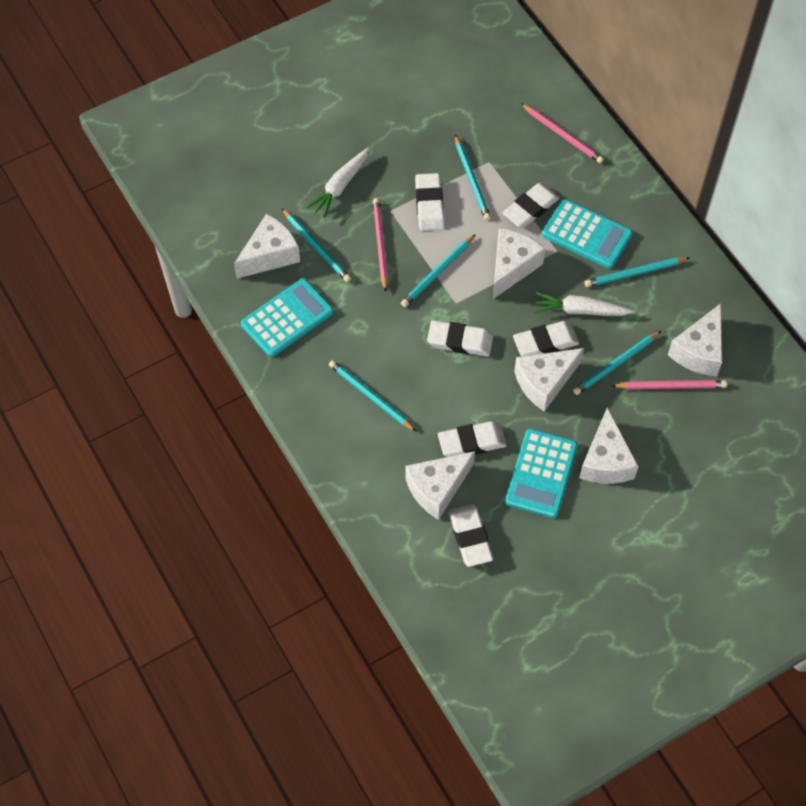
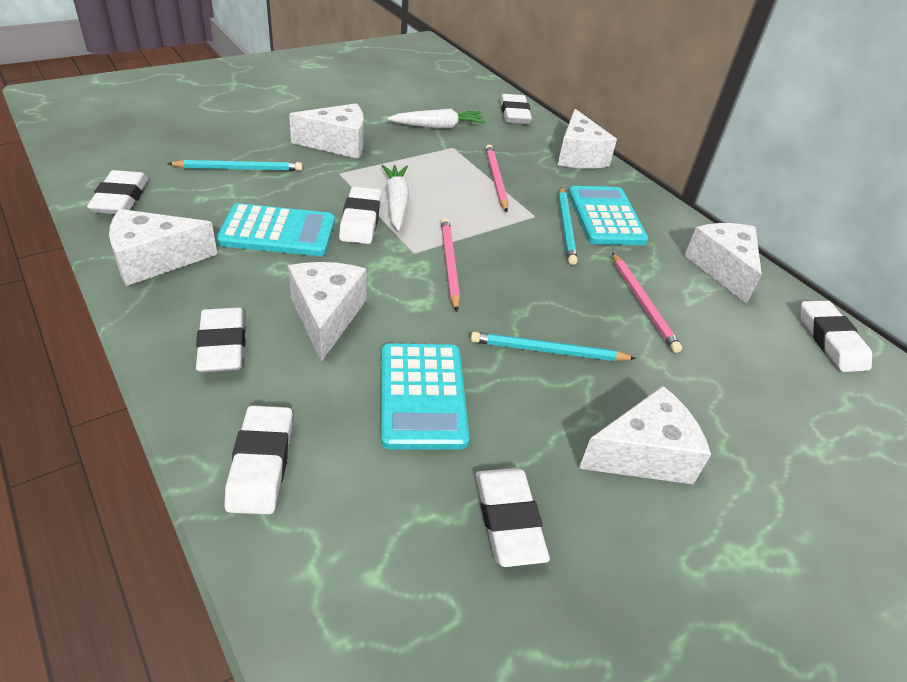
turquoise pencil: [282,208,351,282] [329,360,416,431] [401,234,476,307] [455,135,491,221] [573,331,661,395] [585,257,690,287] = 6 -> [167,160,303,171] [471,332,636,361] [559,187,577,265] = 3
white eraser: [415,173,444,231] [427,320,493,357] [438,421,507,457] [449,504,493,567] [503,183,560,228] [513,321,579,356] = 6 -> [87,170,148,214] [196,308,245,372] [224,405,292,514] [339,186,382,244] [476,468,550,567] [500,94,532,124] [801,300,872,372] = 7

